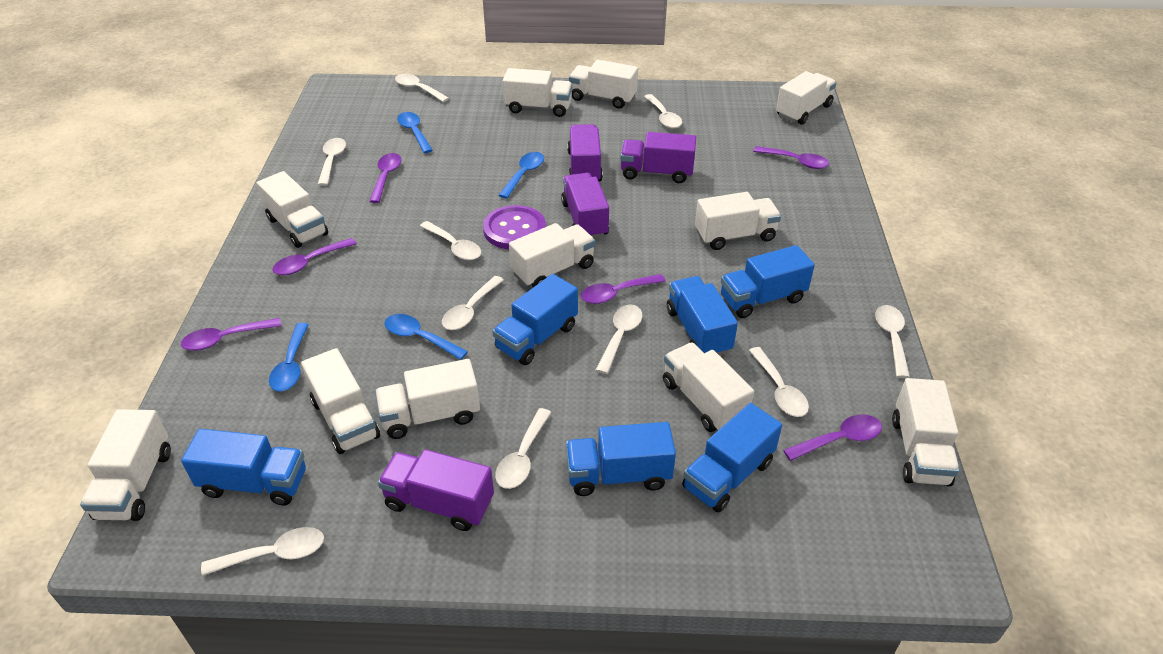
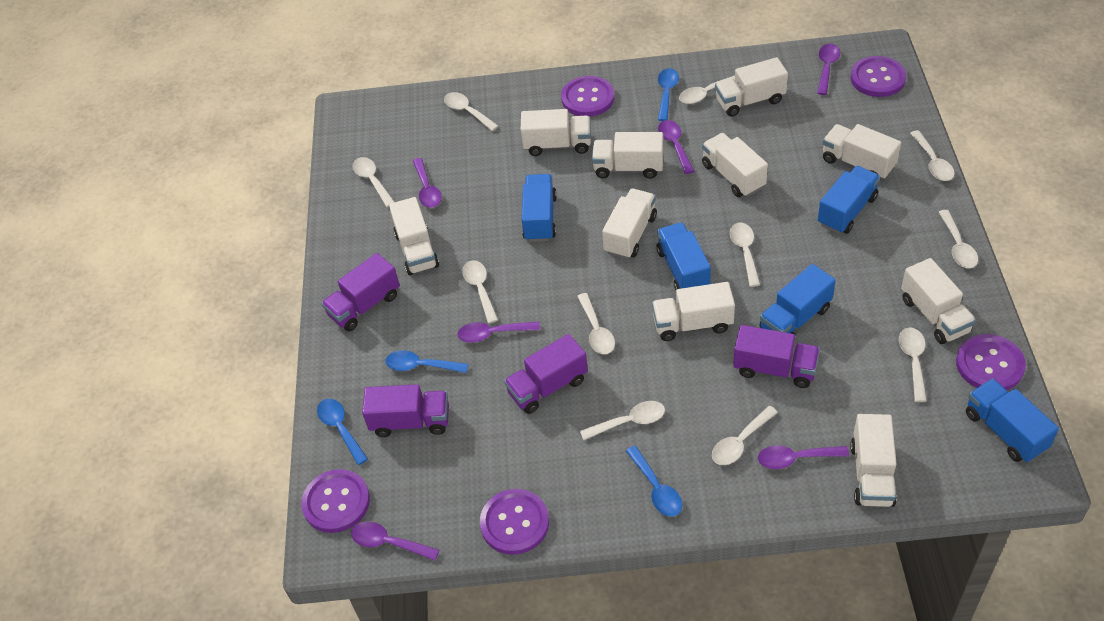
blue truck: [181,429,306,505] [492,274,578,365] [566,422,676,496] [667,276,738,355] [682,403,782,513] [721,245,815,318] = 6 -> [522,174,557,242] [656,222,711,290] [759,264,836,334] [818,166,880,234] [966,379,1059,463] = 5
purple button: [483,205,546,249] = 1 -> [301,469,370,533] [480,489,549,555] [561,76,615,117] [851,56,907,97] [956,334,1026,390] = 5
white spoon: [201,527,324,576] [317,138,346,186] [395,73,449,102] [420,221,481,260] [442,276,504,330] [495,408,552,489] [596,304,642,374] [644,94,682,128] [749,347,809,417] [875,305,910,378] = 10 -> [353,157,395,207] [444,92,498,131] [462,260,498,323] [577,293,615,354] [580,401,665,440] [679,76,735,104] [712,406,778,465] [730,223,760,287] [899,327,927,402] [910,130,954,181] [939,210,978,268] = 11
white truck: [80,409,171,521] [257,171,328,248] [301,348,380,454] [375,359,480,439] [503,68,572,117] [509,223,595,287] [569,60,638,109] [663,342,754,432] [695,192,781,250] [776,71,837,125] [892,378,959,486] = 11 -> [389,197,439,275] [521,109,591,156] [592,132,663,179] [602,188,657,259] [652,282,735,341] [702,133,768,197] [715,57,788,117] [822,124,901,179] [850,414,897,507] [901,258,976,344] = 10

